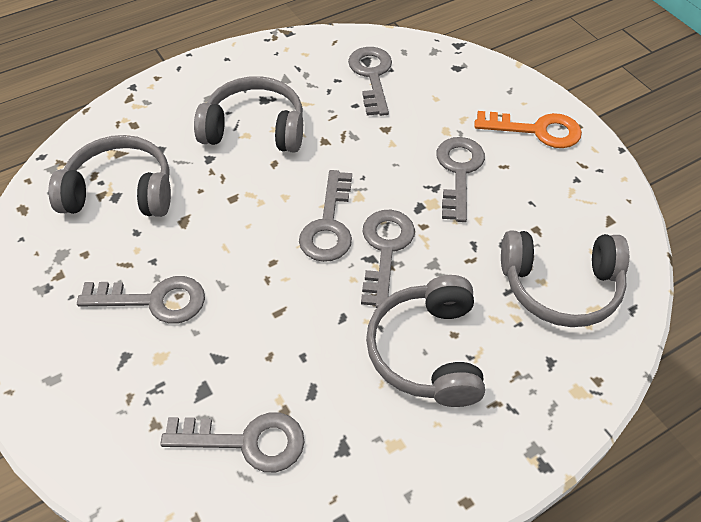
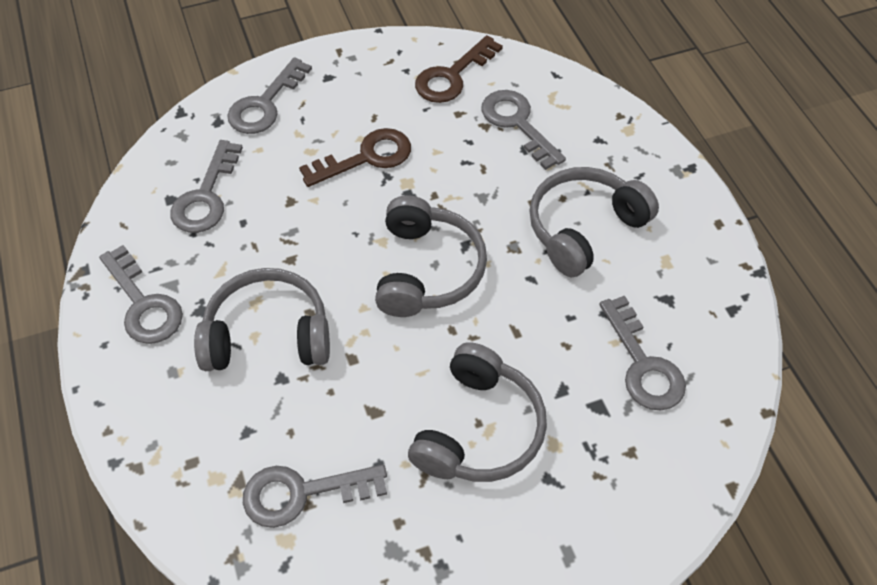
brown key: none = 0 -> [299,128,411,187] [415,35,503,103] = 2
orange key: [474,111,582,148] = 1 -> none = 0

